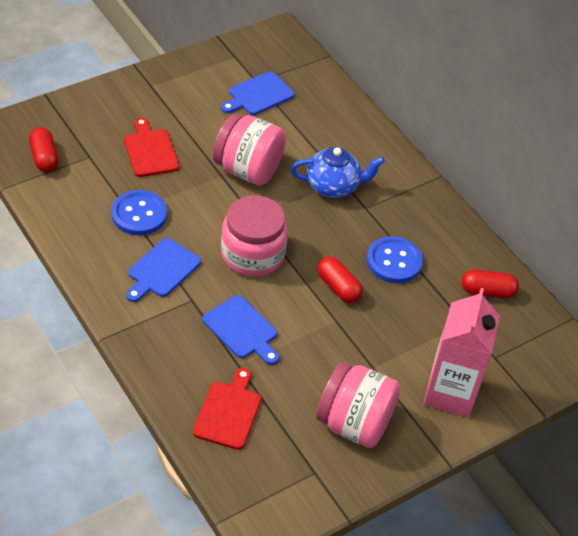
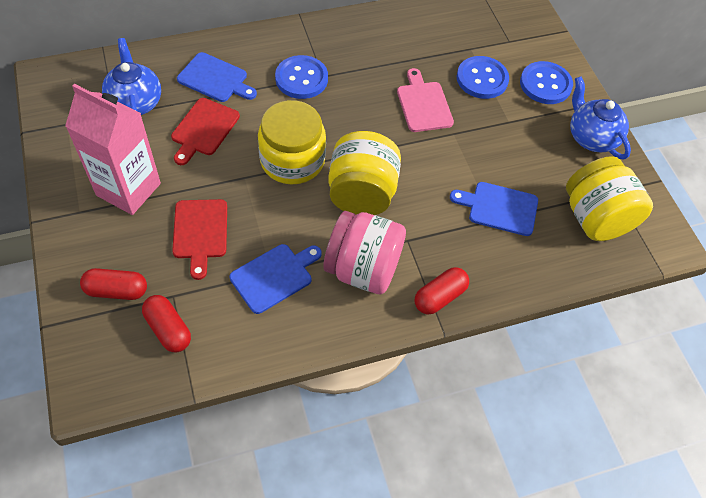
blue button: [111,190,167,235] [367,236,423,283] = 2 -> [275,55,328,99] [457,56,509,99] [520,61,573,104] = 3
blue teapot: [290,147,385,198] = 1 -> [102,38,161,115] [570,76,631,160] = 2
pink cutting board: none = 0 -> [397,68,454,132] = 1
pink jar: [213,113,286,185] [221,195,288,277] [316,362,400,448] = 3 -> [323,211,406,294] = 1
yellow jar: none = 0 -> [258,100,326,184] [328,131,401,215] [566,156,653,241] = 3

